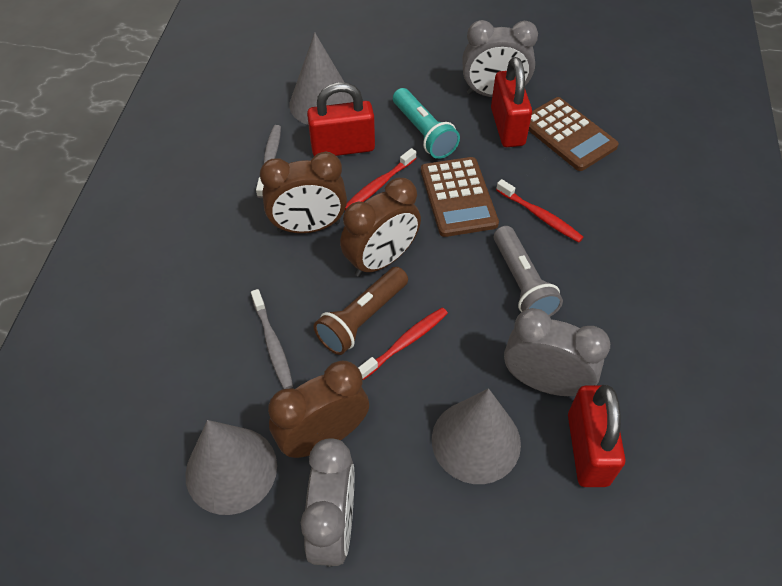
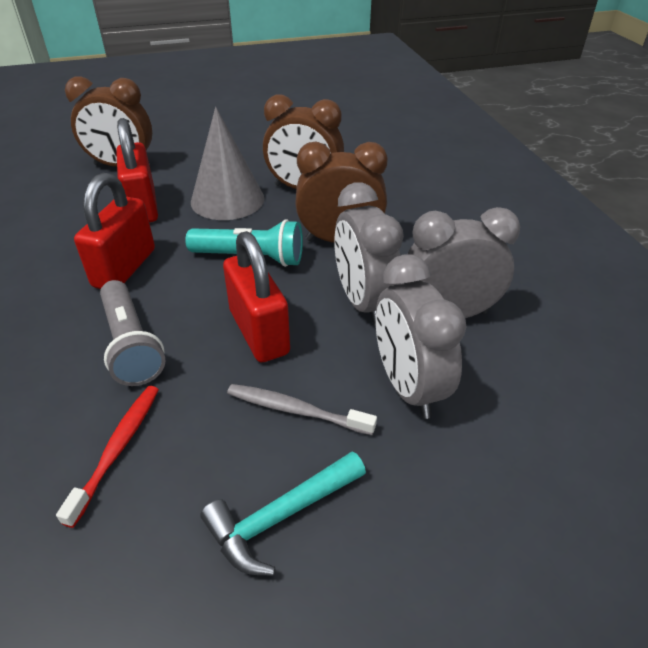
brown calculator: [421,157,499,237] [529,97,619,171] = 2 -> none = 0
brown flashlight: [314,267,408,355] = 1 -> none = 0
grey cone: [185,420,277,515] [289,33,353,125] [432,388,521,484] = 3 -> [191,107,264,220] = 1
grey toothbrush: [251,289,293,389] [256,125,281,198] = 2 -> [227,384,377,435] = 1
red toothbrush: [345,148,417,210] [358,308,448,380] [496,179,583,242] = 3 -> [56,386,159,528] = 1
turquoise hammer: none = 0 -> [200,451,366,576] = 1

